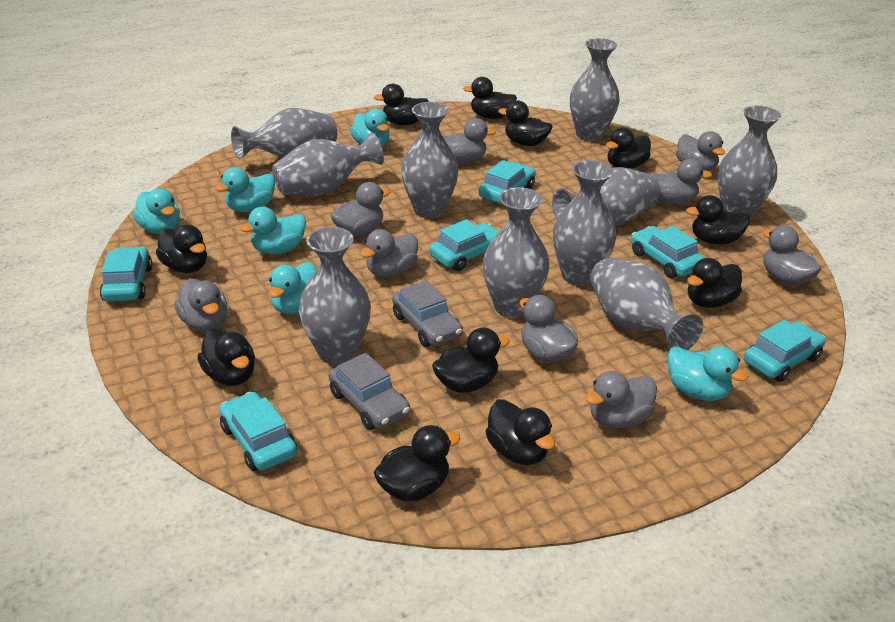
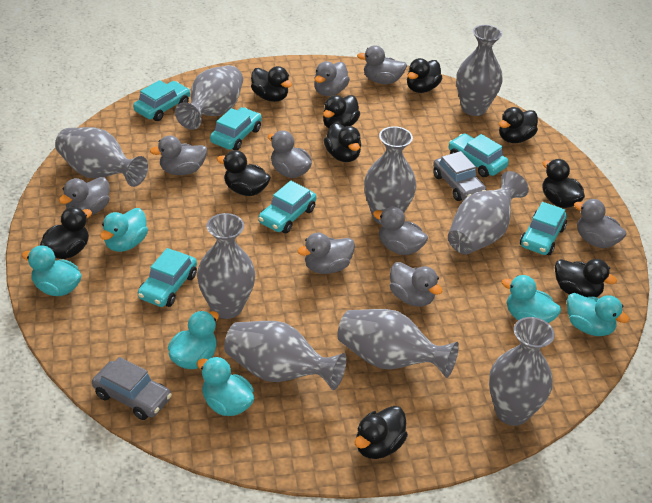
black duck: [156,225,207,273] [197,328,255,386] [374,84,429,125] [374,425,461,501] [432,327,510,393] [463,77,517,119] [486,400,555,465] [498,101,552,146] [606,127,651,169] [686,195,750,245] [687,258,742,308] = 11 -> [40,207,92,259] [217,150,271,196] [251,66,292,102] [323,95,360,128] [324,122,361,162] [355,406,408,459] [407,58,442,93] [499,107,538,143] [542,159,585,208] [555,259,617,297] = 10
grey vase: [231,108,337,159] [272,132,384,195] [299,227,371,365] [401,102,459,218] [483,187,550,318] [552,167,660,225] [553,160,617,286] [570,38,620,141] [590,257,703,350] [718,106,781,219] = 10 -> [55,127,148,187] [175,65,243,130] [197,213,255,319] [224,321,347,390] [337,309,459,378] [364,126,416,225] [448,171,529,254] [456,25,503,116] [489,317,555,426] = 9

